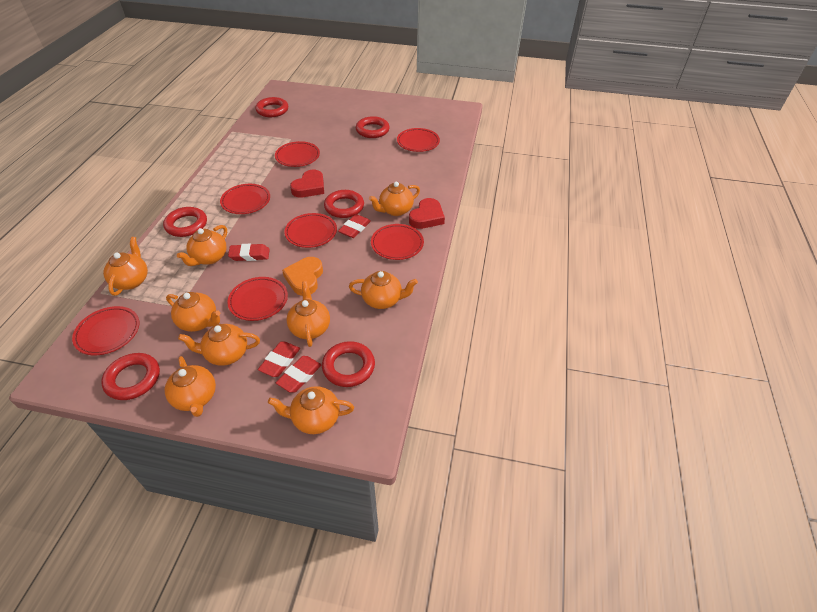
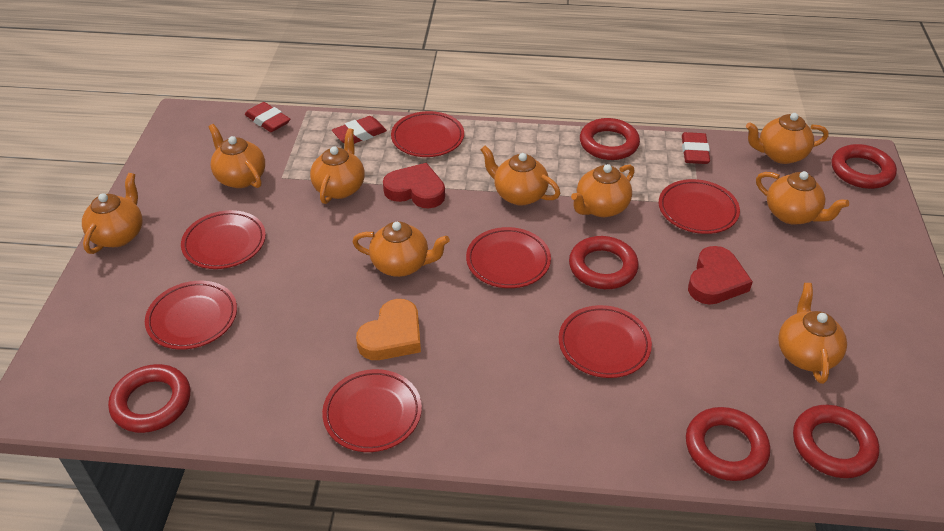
red eraser: [228,244,270,261] [258,341,300,377] [276,356,321,393] [338,214,371,238] = 4 -> [245,102,290,132] [332,116,387,144] [682,132,710,164] = 3

